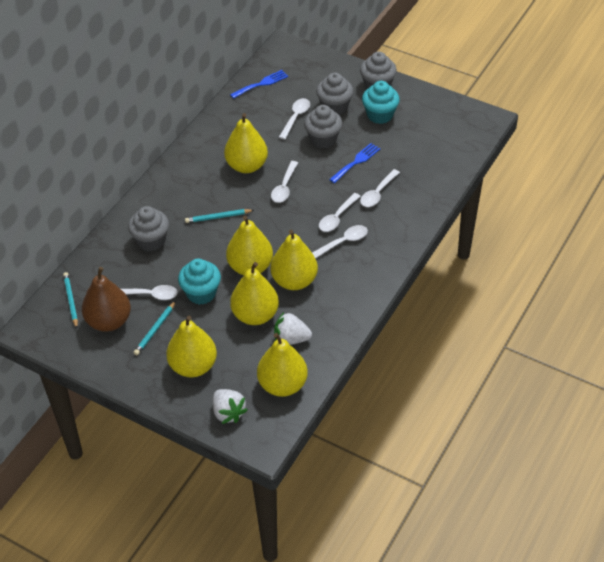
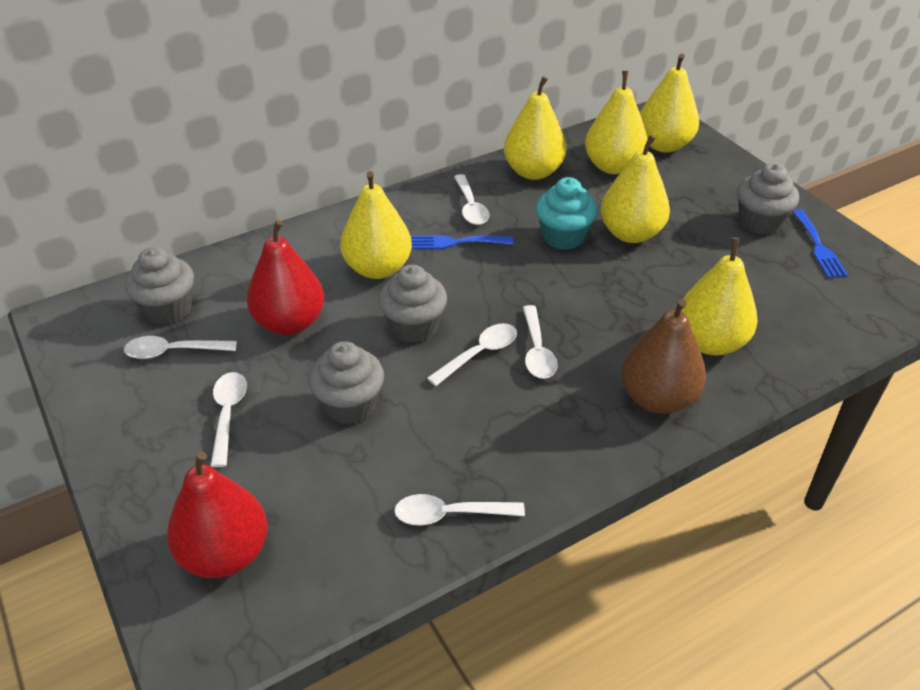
red pear: none = 0 -> [167,451,268,578] [247,220,324,335] = 2
turquoise cupcake: [178,258,221,305] [362,81,400,124] = 2 -> [536,177,597,250] = 1
turquoise pencil: [63,272,78,329] [134,301,176,355] [185,209,254,223] = 3 -> none = 0
white strawberry: [213,389,248,424] [274,312,312,345] = 2 -> none = 0

